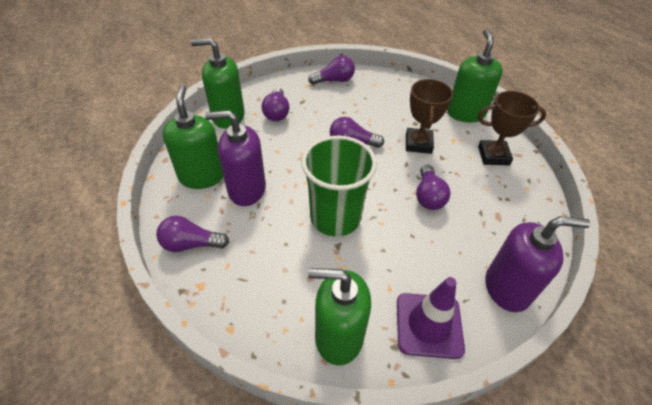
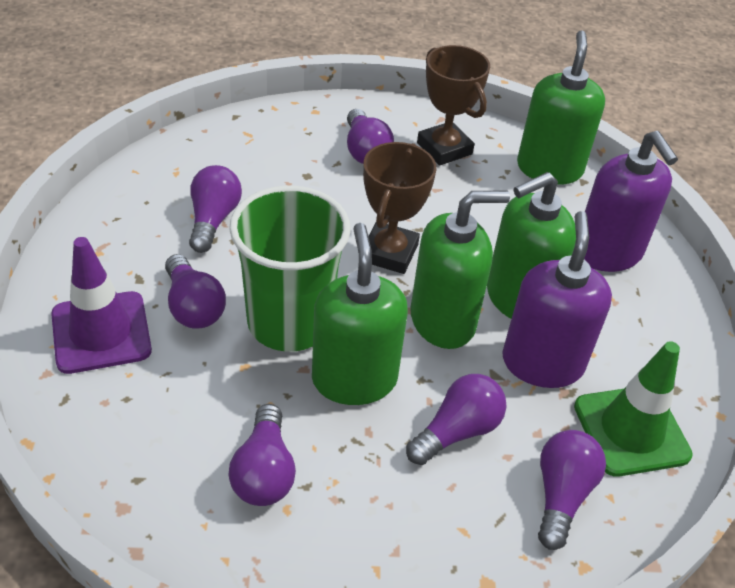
green traffic cone: none = 0 -> [574,341,693,477] = 1
purple light bulb: [156,216,229,252] [262,88,289,121] [308,56,355,85] [330,117,384,148] [416,165,451,210] = 5 -> [165,254,226,329] [189,165,242,253] [228,404,296,506] [347,109,394,164] [406,374,507,465] [538,430,606,550] = 6

